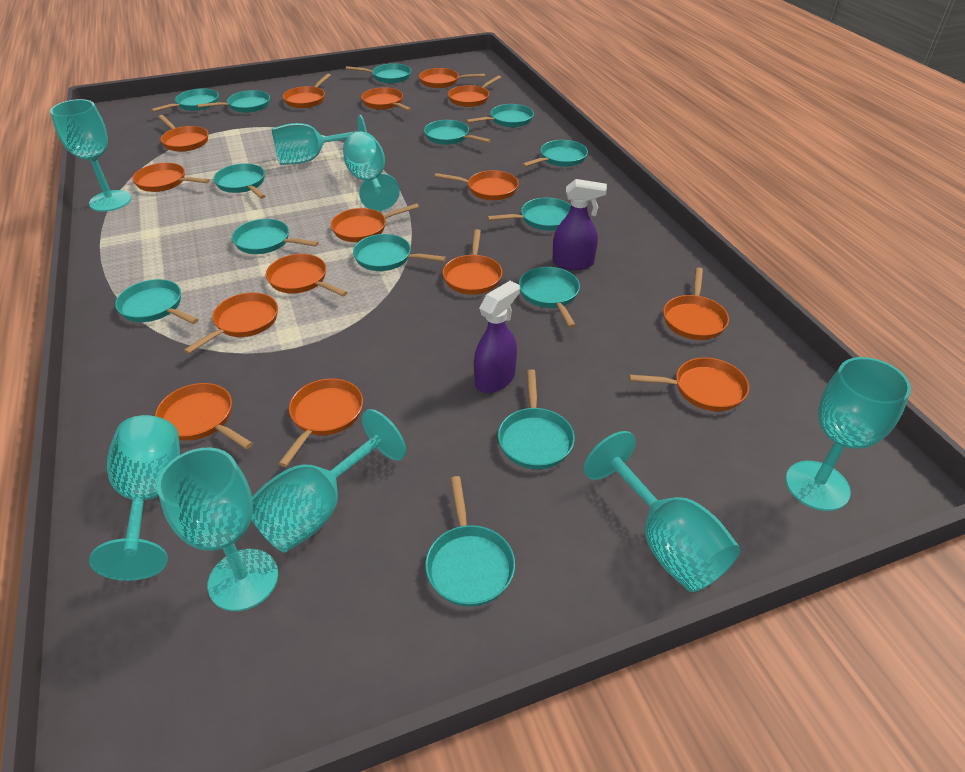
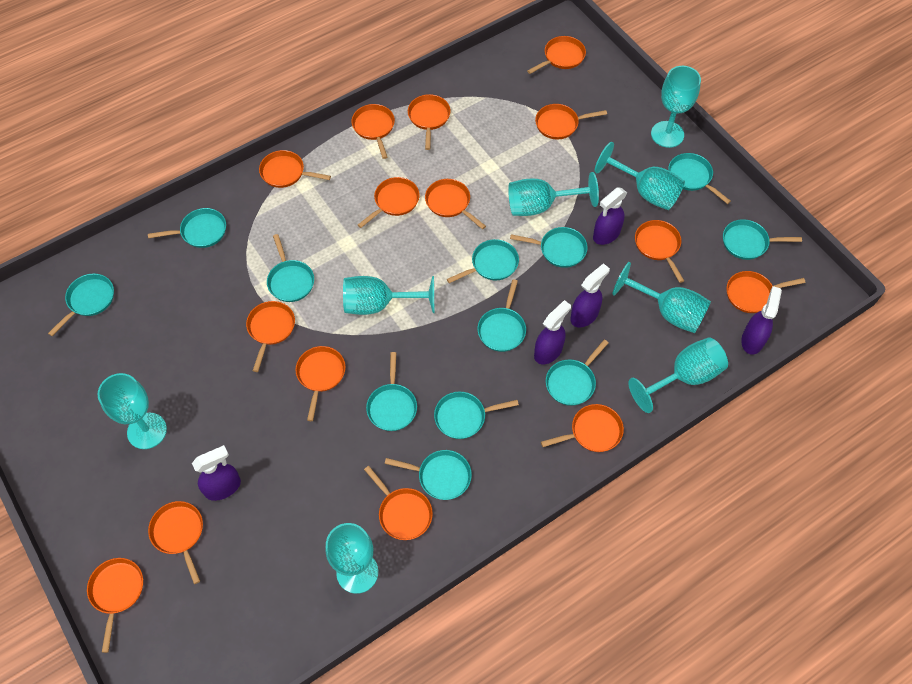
purple spray bottle: [474,281,520,393] [553,179,607,270] = 2 -> [192,445,241,501] [534,300,571,364] [570,263,610,328] [593,187,627,245] [741,286,782,355] = 5
turquoise pan: [115,279,199,324] [151,88,219,112] [197,90,270,113] [213,163,265,199] [232,219,319,254] [346,63,411,84] [353,234,446,271] [424,120,491,145] [425,476,515,607] [466,104,534,127] [487,198,571,231] [498,369,575,469] [519,267,580,328] [522,140,588,167] = 14 -> [48,274,114,336] [148,208,226,248] [267,234,314,302] [366,352,417,431] [385,450,472,500] [434,392,519,439] [447,239,519,283] [477,279,526,352] [510,227,588,268] [546,339,608,406] [668,153,731,204] [723,219,802,260] = 12

